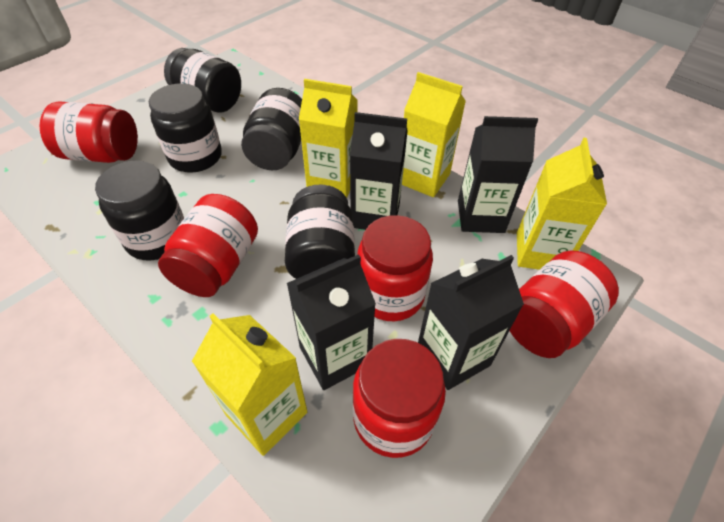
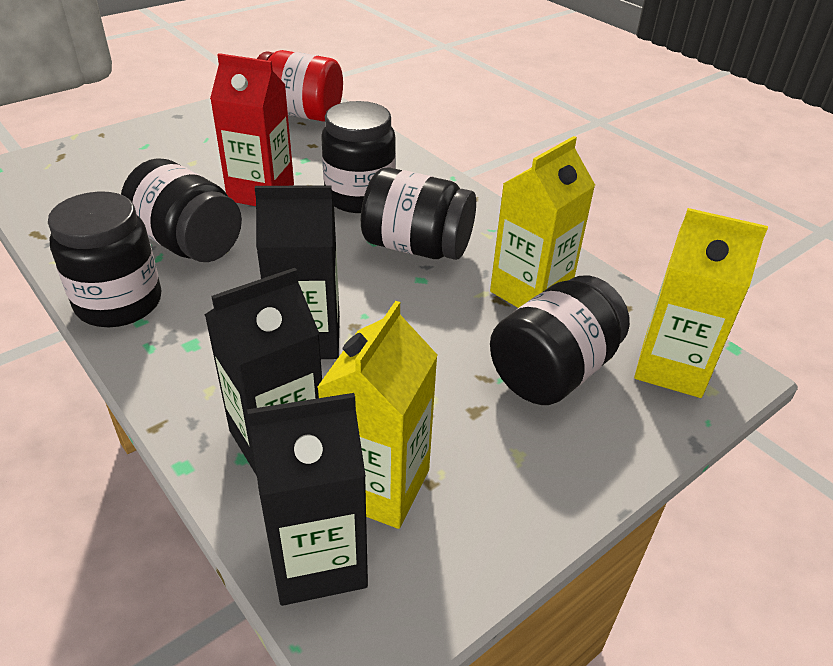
black carton: [287,254,376,390] [350,112,408,230] [418,255,524,390] [458,116,538,233] = 4 -> [204,268,322,476] [247,393,368,606] [255,185,340,359] = 3
red carton: none = 0 -> [210,53,294,206] = 1
red jar: [40,101,138,163] [158,194,258,297] [353,339,446,458] [357,215,433,321] [510,251,619,358] = 5 -> [257,50,343,121] = 1
yellow carton: [192,314,307,456] [299,79,358,198] [402,72,466,197] [517,138,607,270] = 4 -> [317,301,438,529] [490,136,595,308] [634,208,768,398] = 3

